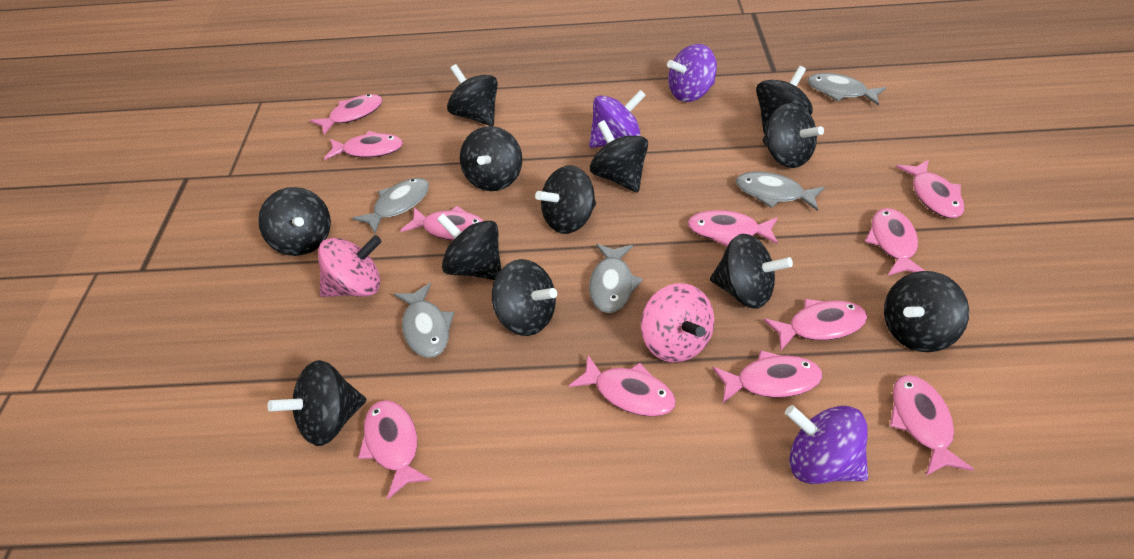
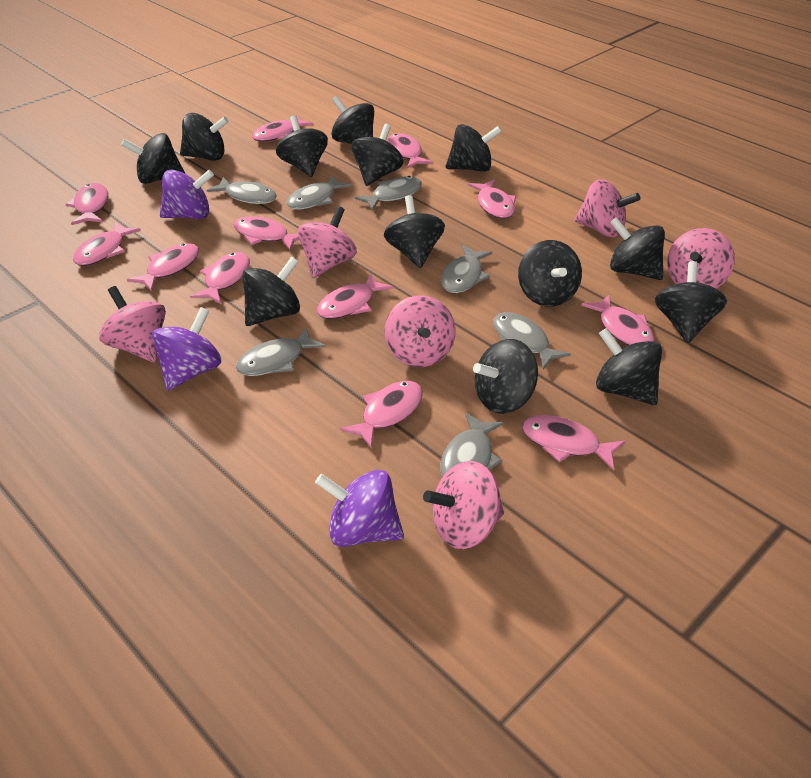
black spinning top: [258,187,331,256] [267,360,367,446] [437,213,501,280] [447,64,498,126] [460,126,522,191] [492,259,557,336] [535,165,596,234] [590,120,648,192] [710,234,793,308] [756,66,813,134] [762,103,824,168] [884,271,969,352] = 12 -> [121,133,185,184] [180,113,229,161] [242,256,300,326] [276,116,328,177] [331,96,374,144] [352,124,403,186] [384,195,445,268] [446,124,502,172] [473,339,538,414] [518,240,582,307] [596,328,662,405] [610,217,665,280] [655,261,727,343] = 13
grey fish: [352,178,429,233] [394,283,454,358] [589,244,643,313] [736,171,824,211] [808,73,886,106] = 5 -> [207,177,277,204] [236,327,326,376] [287,175,352,209] [355,176,422,211] [440,413,504,477] [441,245,492,293] [493,312,571,369] = 7
pink fish: [310,94,382,135] [324,131,403,160] [358,400,432,499] [400,206,484,241] [569,355,676,417] [687,210,778,246] [712,350,822,403] [764,299,867,351] [865,208,925,275] [890,375,974,476] [896,160,964,218] = 11 -> [66,183,108,225] [73,222,141,266] [127,243,199,292] [190,252,250,304] [234,216,299,250] [252,115,313,142] [317,274,393,319] [340,381,423,448] [388,133,433,168] [468,179,516,219] [522,415,625,470] [581,294,655,345] = 12
pink spinning top: [318,235,382,297] [641,283,714,363] = 2 -> [99,286,166,362] [298,206,357,278] [385,295,456,367] [423,461,504,549] [575,179,640,237] [667,228,735,289] = 6

